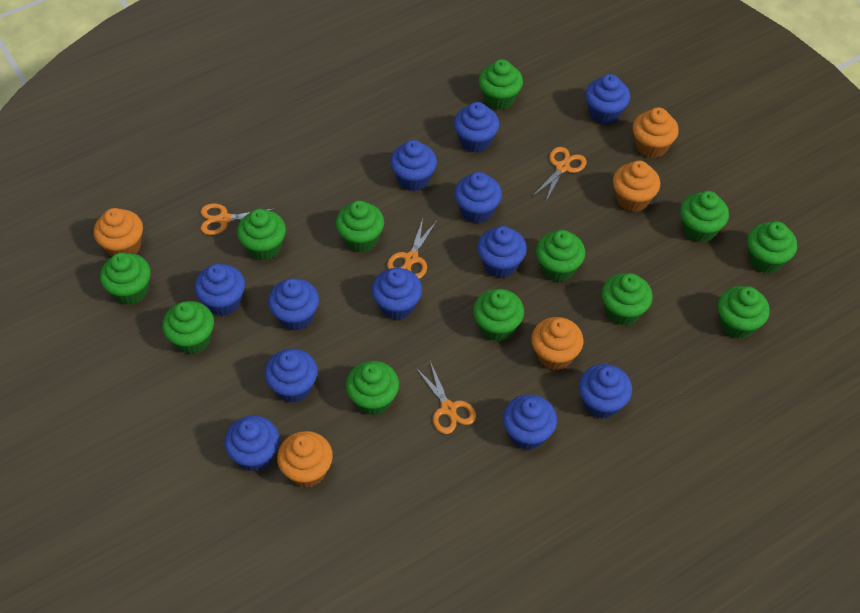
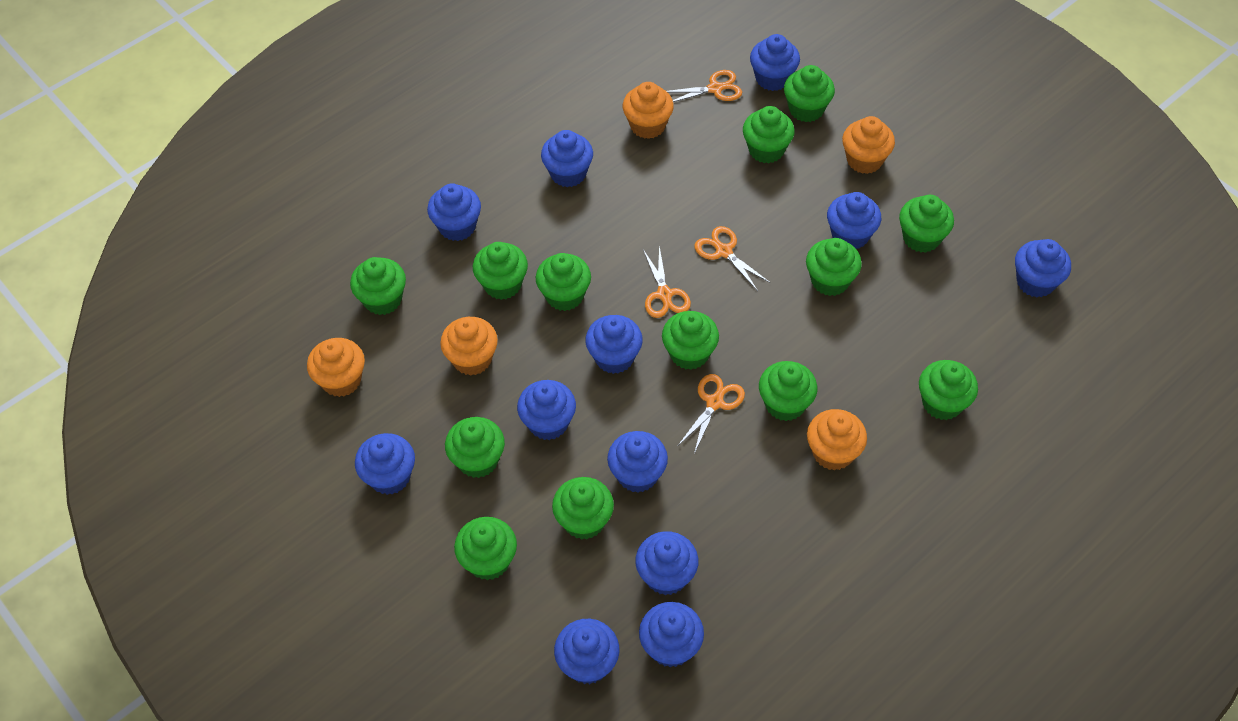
green cupcake: [100,253,151,305] [162,301,214,354] [237,209,286,260] [336,201,384,252] [346,361,399,415] [473,289,524,341] [479,59,523,110] [536,230,585,282] [602,273,653,325] [680,191,729,242] [718,286,770,339] [747,221,797,273] = 12 -> [350,257,406,315] [445,417,505,478] [454,517,517,580] [473,242,528,300] [536,253,591,311] [552,477,614,540] [662,311,719,370] [743,106,795,163] [759,361,817,421] [784,65,835,122] [806,238,862,296] [899,195,954,253] [919,360,978,420] = 13

